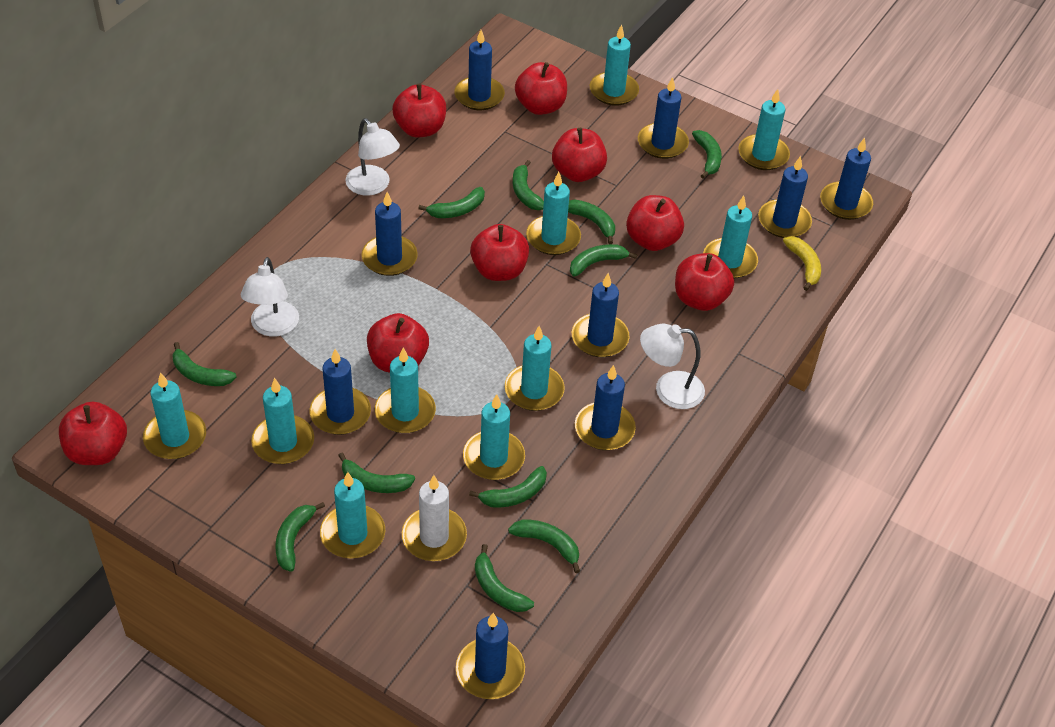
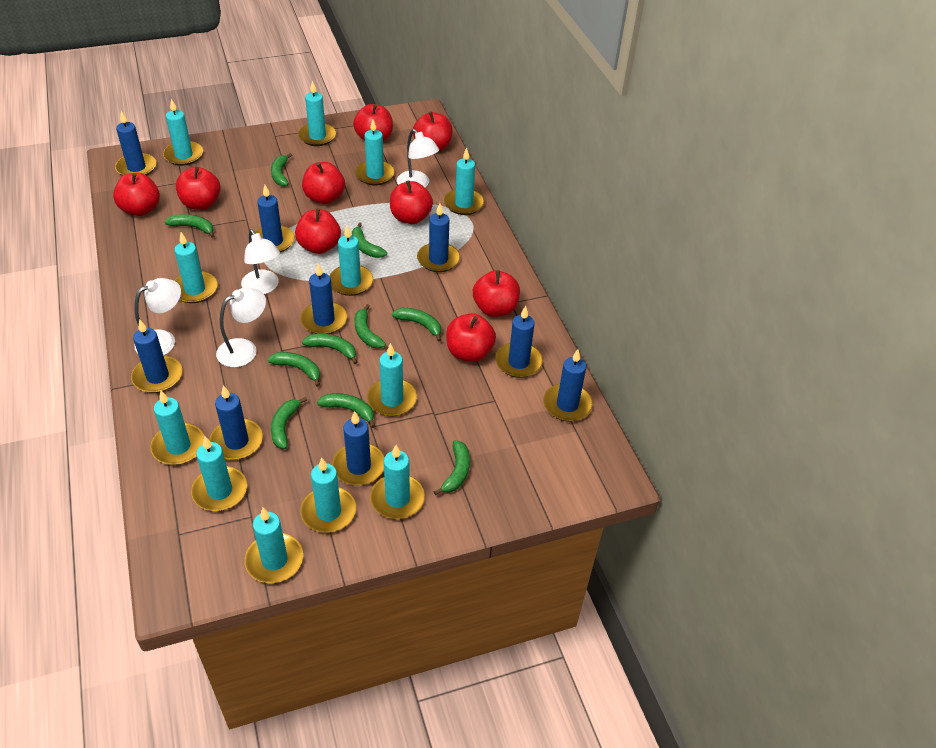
green banana: [172,342,236,386] [275,502,325,572] [338,453,415,493] [418,187,485,218] [469,466,547,508] [475,544,534,612] [508,519,580,573] [513,160,544,210] [568,199,615,244] [570,244,637,277] [692,130,722,179] = 11 -> [165,214,215,238] [268,352,320,387] [271,153,292,187] [271,397,307,449] [302,334,357,364] [317,393,375,428] [352,222,387,258] [355,304,386,349] [392,308,441,342] [433,440,470,495] = 10
red apple: [59,402,127,465] [367,313,429,373] [392,84,446,138] [470,224,529,281] [515,62,567,115] [552,128,607,182] [626,195,684,251] [675,253,734,311] = 8 -> [113,173,160,216] [176,166,221,210] [295,208,341,254] [302,162,345,204] [353,104,393,141] [390,180,433,224] [413,111,452,152] [446,313,496,362] [473,270,520,317] = 9
turquoise candle: [143,372,206,459] [251,378,314,464] [320,472,385,559] [375,347,436,433] [463,394,525,480] [505,326,564,411] [526,172,581,255] [590,24,639,106] [703,195,758,278] [738,89,790,170] = 10 -> [150,391,204,465] [163,99,203,166] [174,232,217,303] [191,436,247,511] [245,508,303,583] [298,81,336,146] [300,458,356,533] [329,226,373,296] [355,119,395,185] [367,343,417,416] [370,445,425,519] [444,148,485,215] = 12
white candle: [402,475,467,561] = 1 -> none = 0
white lamp: [241,257,299,337] [345,118,400,196] [640,324,705,409] = 3 -> [134,278,181,355] [216,287,266,367] [241,229,280,294] [397,129,439,187] = 4
yellow banana: [783,236,821,291] = 1 -> none = 0

